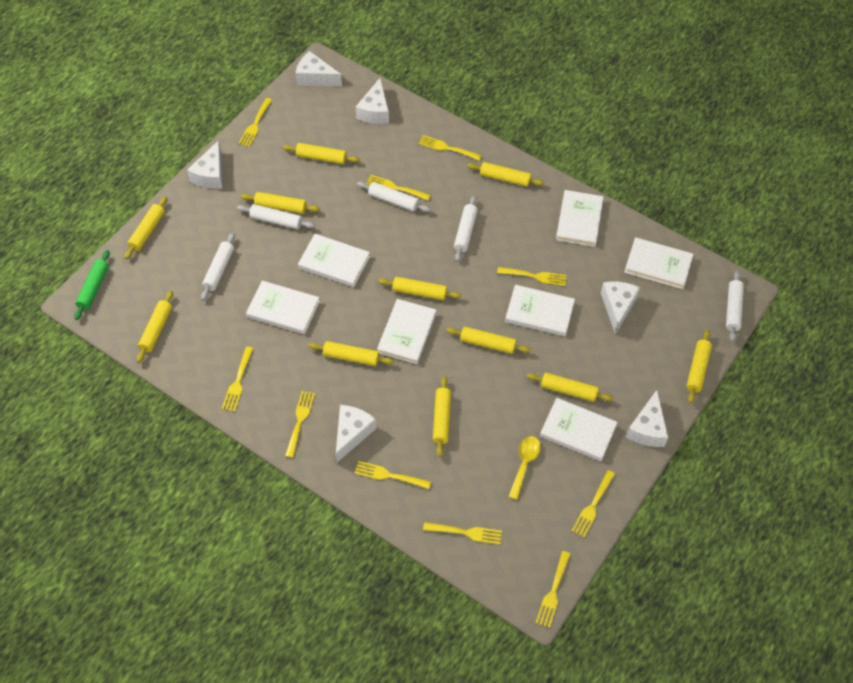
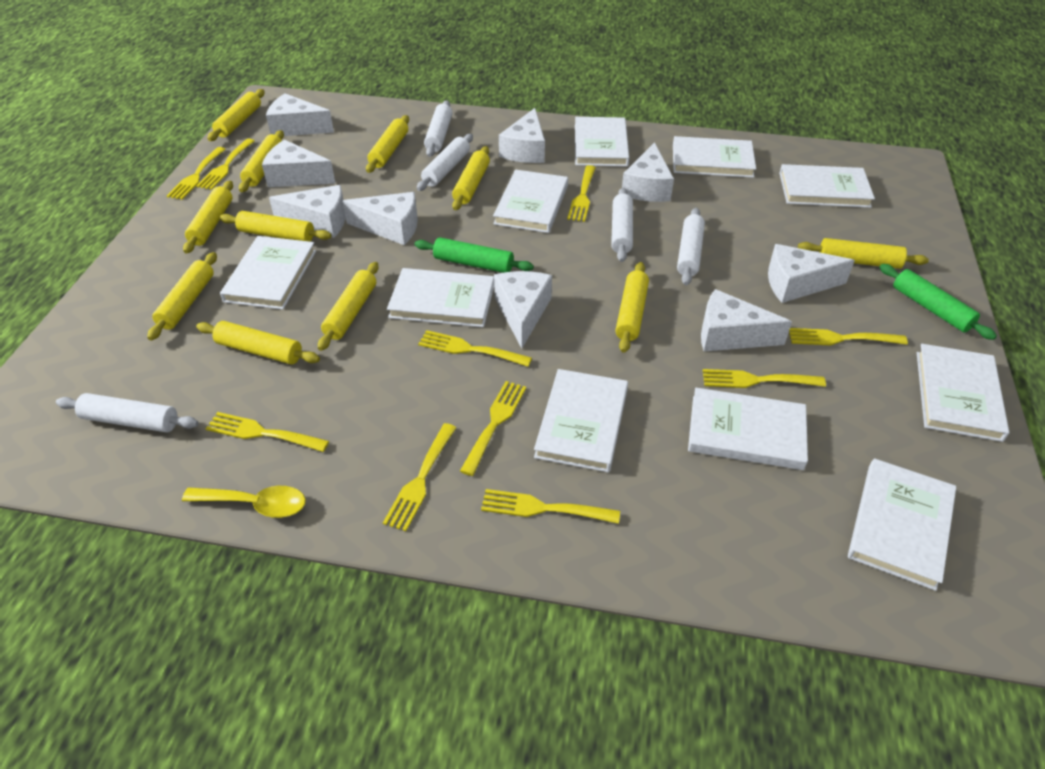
green rolling pin: [74,250,110,320] = 1 -> [415,237,534,273] [879,264,997,340] = 2
white book: [246,281,320,334] [298,234,370,287] [377,299,437,364] [505,285,575,336] [540,398,618,461] [556,190,604,247] [624,237,694,289] = 7 -> [220,236,316,310] [387,268,494,327] [493,169,568,233] [534,369,628,472] [575,117,629,167] [673,136,756,178] [688,388,808,470] [779,164,875,208] [848,458,956,591] [917,344,1009,442] = 10
white cheese: [187,140,223,189] [296,51,342,86] [336,405,376,462] [356,78,389,124] [601,282,640,335] [626,390,668,447] = 6 -> [262,140,336,187] [266,93,334,136] [269,185,346,238] [343,192,418,245] [494,271,552,348] [499,108,545,163] [622,142,674,202] [701,289,792,352] [768,244,855,303] = 9

